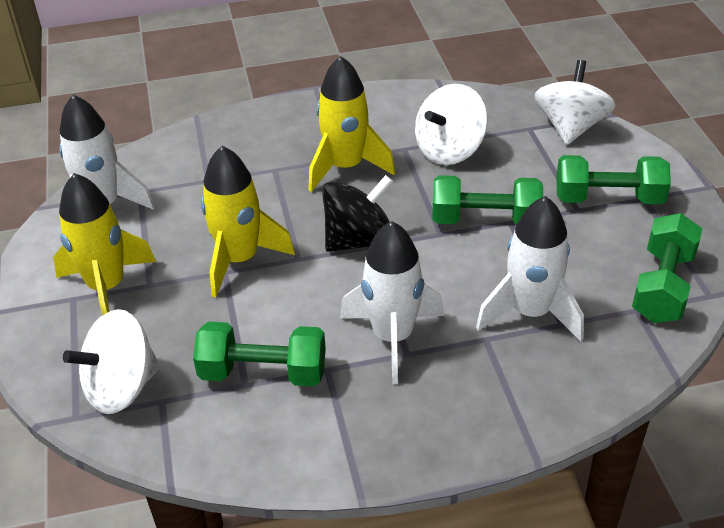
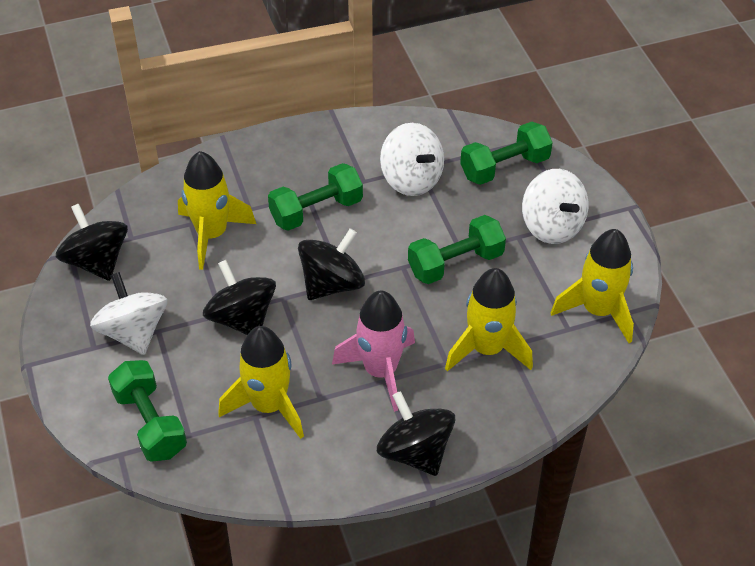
black spinning top: [322,175,393,252] = 1 -> [56,204,128,281] [203,260,276,335] [298,228,365,300] [377,391,455,476] = 4
pink rocket: none = 0 -> [332,291,415,412] = 1
white rocket: [59,94,155,210] [340,221,444,384] [476,196,584,341] = 3 -> none = 0
yellow rocket: [53,173,156,315] [201,146,295,298] [308,56,395,192] = 3 -> [178,151,256,270] [218,326,304,439] [445,268,533,371] [551,229,634,343] = 4

